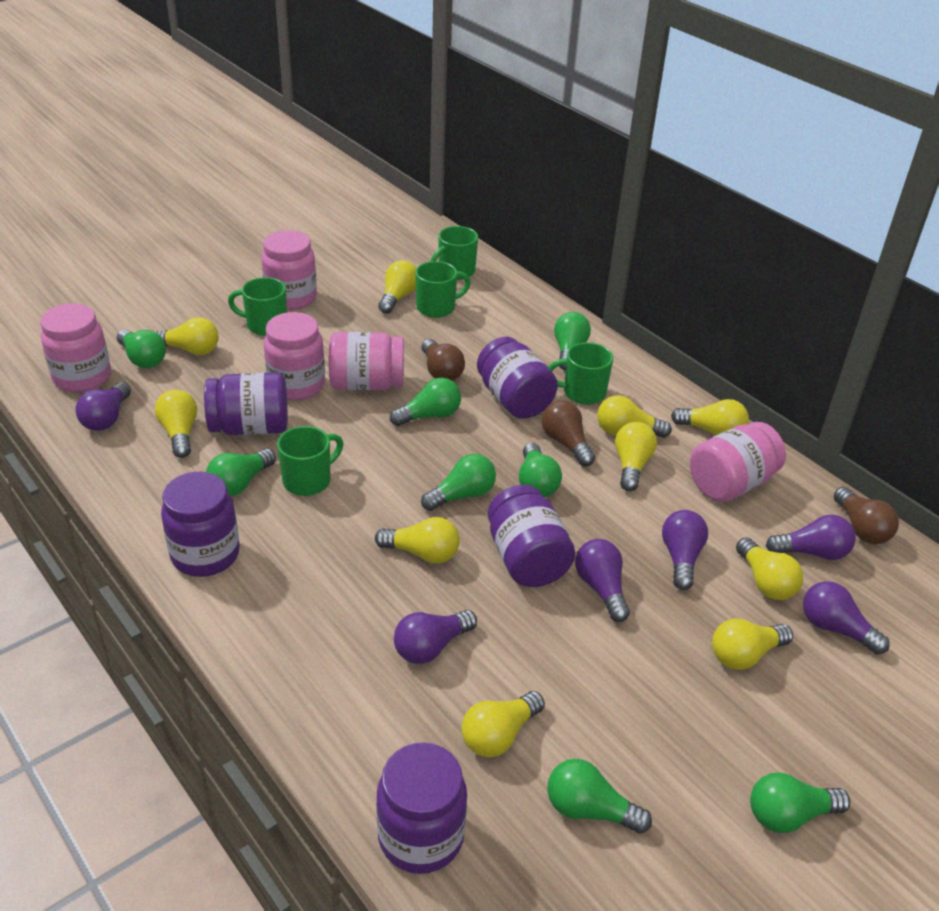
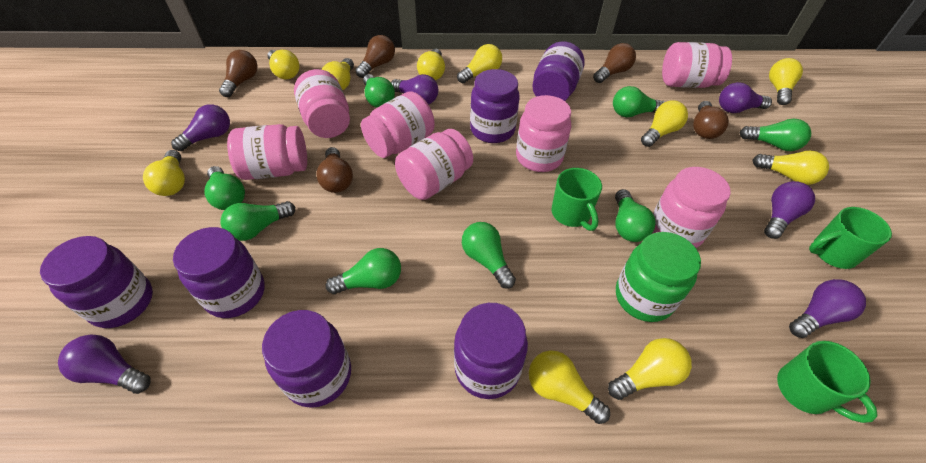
brown light bulb: [421,339,465,381] [541,400,595,466] [834,487,899,544] = 3 -> [219,50,258,97] [316,147,353,193] [355,35,395,78] [593,43,636,83] [693,101,729,139] = 5
green jar: none = 0 -> [616,232,701,322] = 1
green mug: [228,277,287,336] [277,426,343,496] [415,261,471,318] [431,226,478,280] [548,342,613,405] = 5 -> [552,168,602,231] [777,341,878,423] [809,207,892,269] = 3
pink jar: [40,303,111,392] [262,230,317,310] [264,312,325,400] [329,332,404,390] [690,422,786,502] = 5 -> [227,124,307,180] [294,69,350,138] [361,91,435,158] [395,129,473,200] [516,95,571,172] [653,167,731,248] [662,42,732,88] = 7
purple jar: [161,472,240,577] [204,372,288,435] [376,742,467,874] [477,337,558,419] [488,485,575,587] = 5 -> [40,236,153,328] [173,227,265,318] [262,310,351,408] [454,303,528,399] [470,69,520,143] [532,41,585,101] = 6

